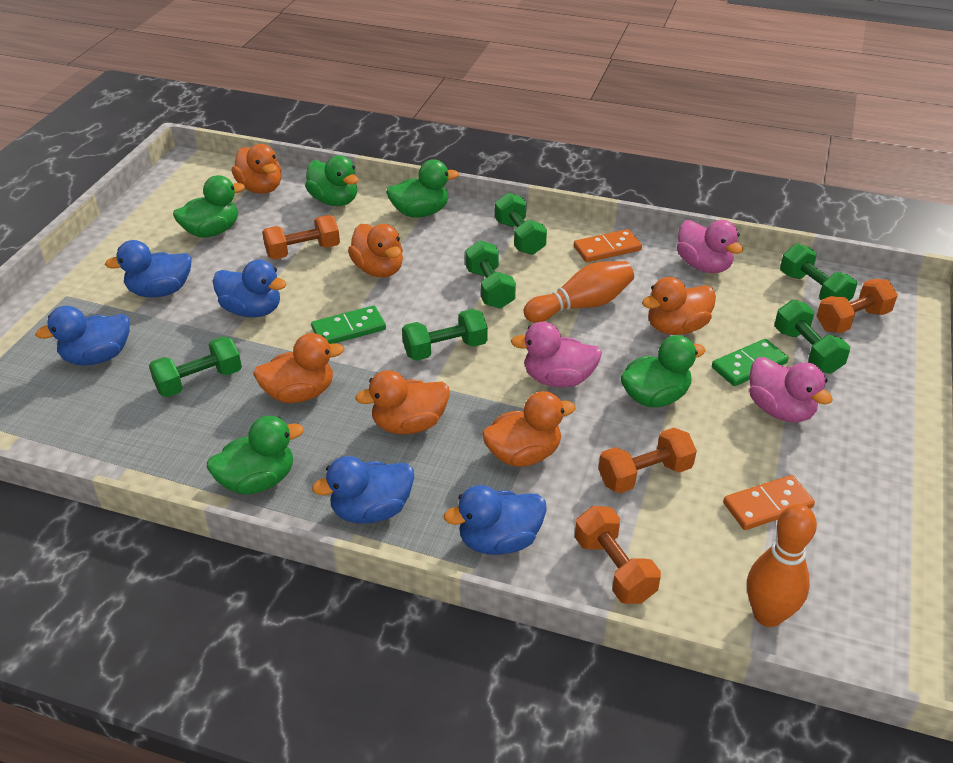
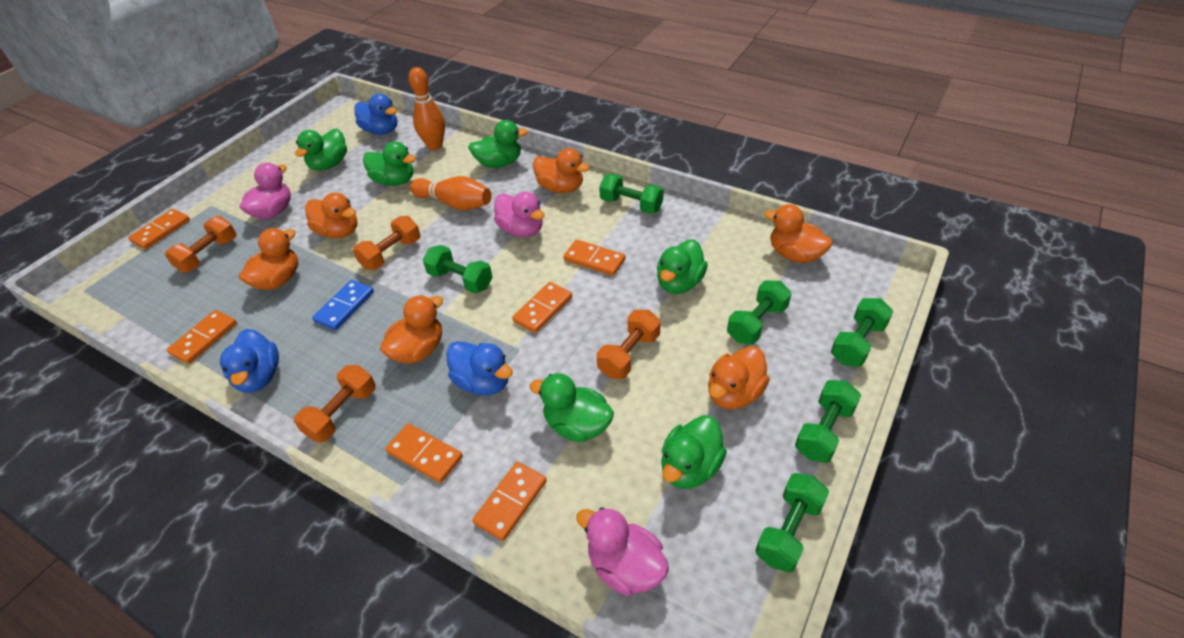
blue domino: none = 0 -> [312,280,374,330] = 1
blue duck: [35,306,130,365] [105,240,192,297] [213,260,287,317] [312,456,414,524] [444,485,547,555] = 5 -> [220,329,279,393] [354,94,398,135] [446,341,513,395] = 3
green domino: [311,306,386,344] [712,339,788,386] = 2 -> none = 0
green duck: [173,175,245,238] [206,416,304,494] [305,155,359,206] [386,159,459,218] [620,335,706,407] = 5 -> [295,128,347,171] [363,141,416,186] [468,120,528,168] [529,373,614,442] [657,239,708,294] [661,415,727,489] = 6
orange domino: [574,229,642,262] [723,475,815,530] = 2 -> [128,209,190,249] [167,310,237,364] [385,423,463,483] [473,462,547,541] [512,282,572,333] [563,240,625,276] = 6

